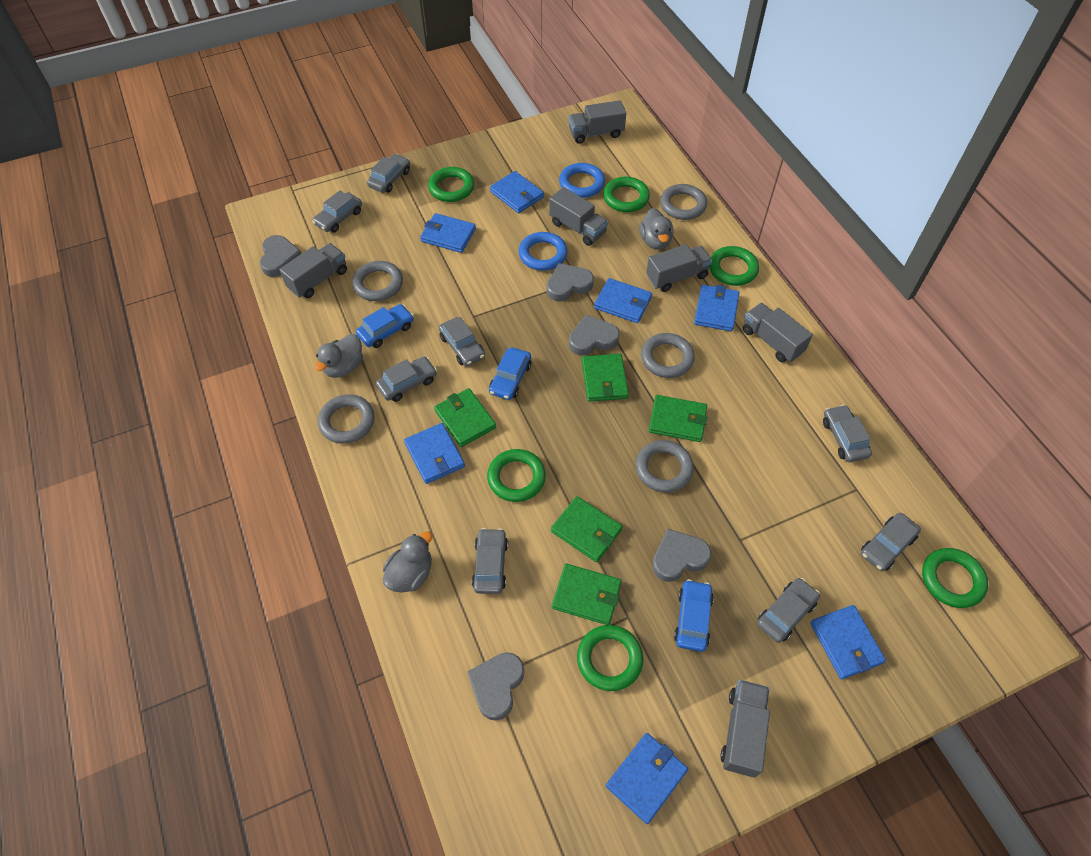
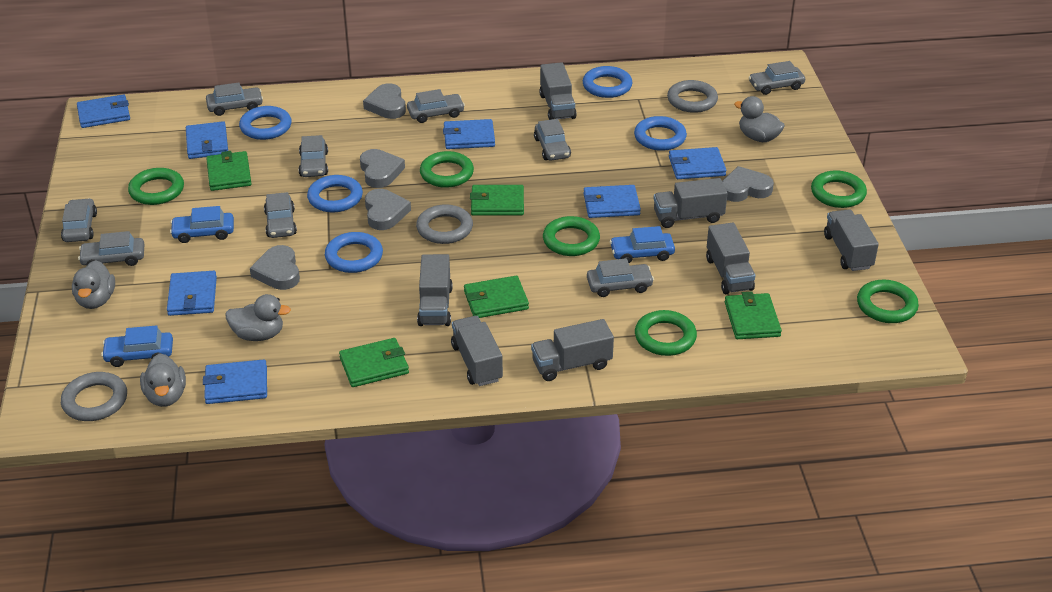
blue ring: [518,232,568,271] [559,163,605,198] = 2 -> [239,106,292,140] [307,175,363,212] [325,232,383,273] [583,66,633,98] [634,116,687,151] = 5
grey car: [312,190,362,233] [367,154,410,193] [376,357,437,402] [439,317,485,366] [472,528,508,594] [757,578,820,643] [823,405,872,462] [861,513,921,571] = 8 -> [61,198,97,242] [78,231,144,266] [206,82,263,116] [264,192,297,238] [299,135,328,177] [407,89,465,123] [534,119,571,161] [587,258,654,297] [749,61,805,95] = 9
grey duck: [315,334,363,378] [383,531,432,593] [639,208,674,250] = 3 -> [72,260,115,309] [140,353,186,407] [225,294,291,341] [734,96,785,142] = 4
grey ring: [318,394,375,444] [352,261,403,301] [635,440,694,493] [641,333,695,378] [660,184,707,220] = 5 -> [61,372,127,421] [416,205,473,244] [667,80,718,113] = 3
grey truck: [279,243,347,298] [549,187,608,246] [568,100,626,144] [646,244,712,292] [720,680,770,777] [743,303,813,362] = 6 -> [417,254,453,326] [451,316,503,386] [531,319,614,381] [539,62,577,120] [653,178,728,228] [706,223,755,294] [824,210,879,271] = 7

